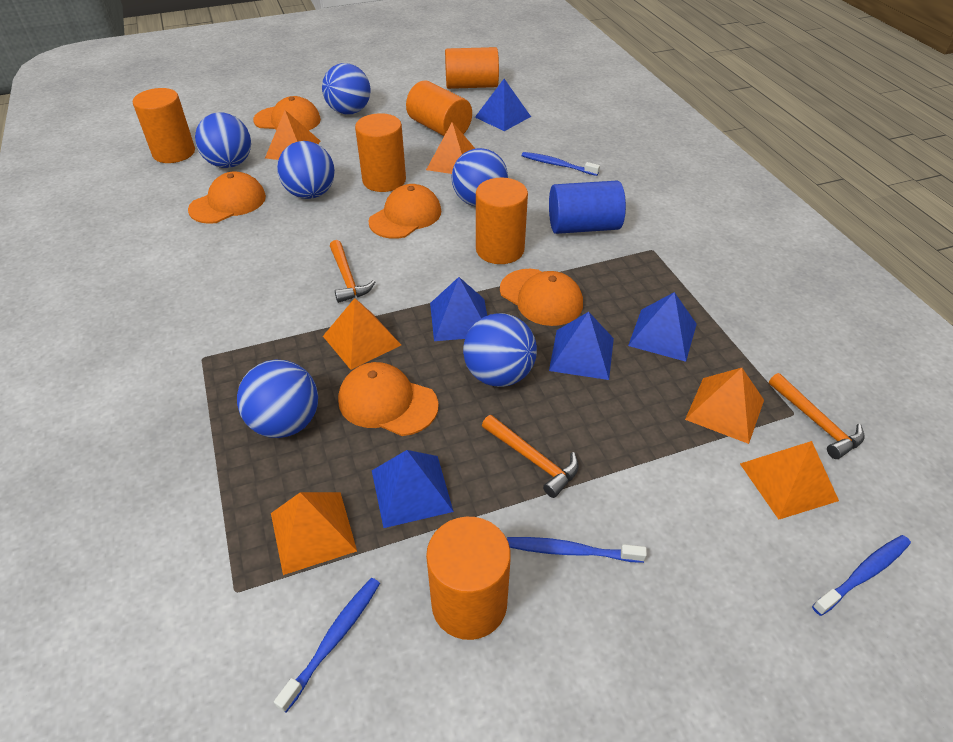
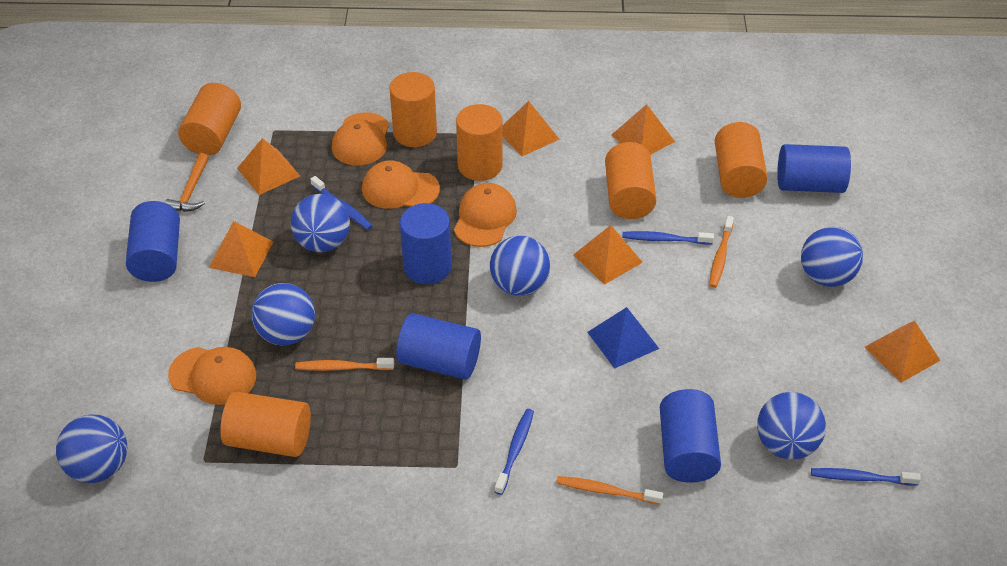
blue cylinder: [549,181,626,234] = 1 -> [126,201,180,282] [396,313,481,380] [400,203,452,284] [660,389,721,483] [777,144,851,193] = 5
blue pyramid: [372,450,454,528] [430,277,487,341] [475,79,531,131] [549,312,614,380] [628,292,697,362] = 5 -> [587,307,659,369] = 1
orange cap: [188,171,266,224] [253,96,321,130] [338,362,439,436] [368,184,441,239] [500,269,583,326] = 5 -> [168,347,256,405] [332,112,389,166] [362,161,440,209] [454,183,517,247] = 4
orange hammer: [330,240,375,303] [482,415,579,498] [769,373,865,459] = 3 -> [165,153,209,212] = 1
orange toothbrush: none = 0 -> [295,358,394,371] [556,476,663,505] [709,216,734,288] = 3

